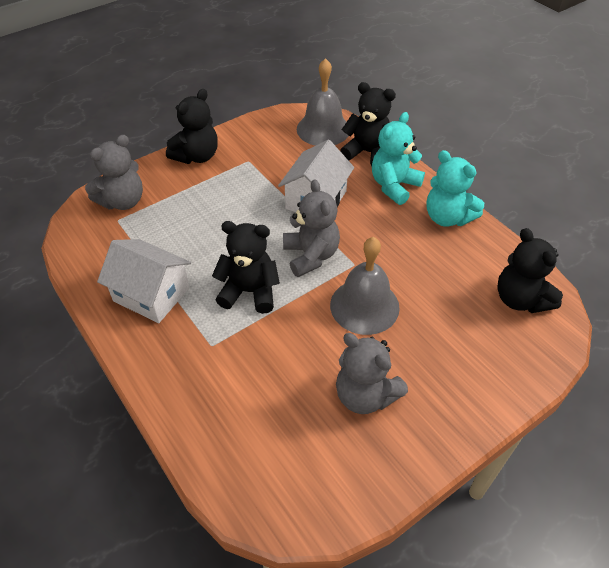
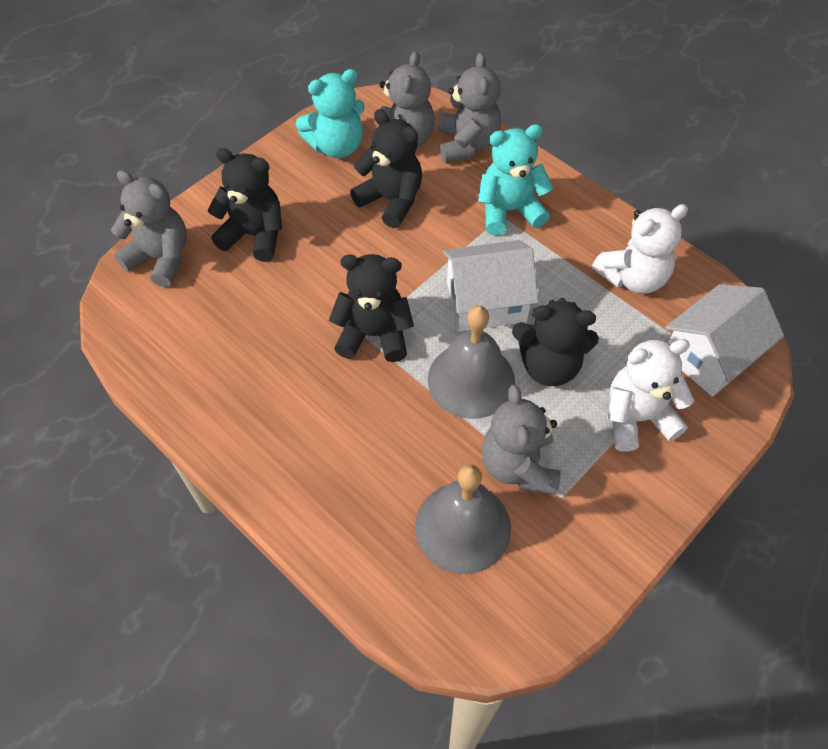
grey teddy bear: [85,135,143,210] [283,179,340,277] [336,333,408,414] = 3 -> [111,170,187,287] [371,51,434,148] [438,52,501,163] [482,385,561,494] = 4
white teddy bear: none = 0 -> [592,204,688,294] [607,339,694,452] = 2

